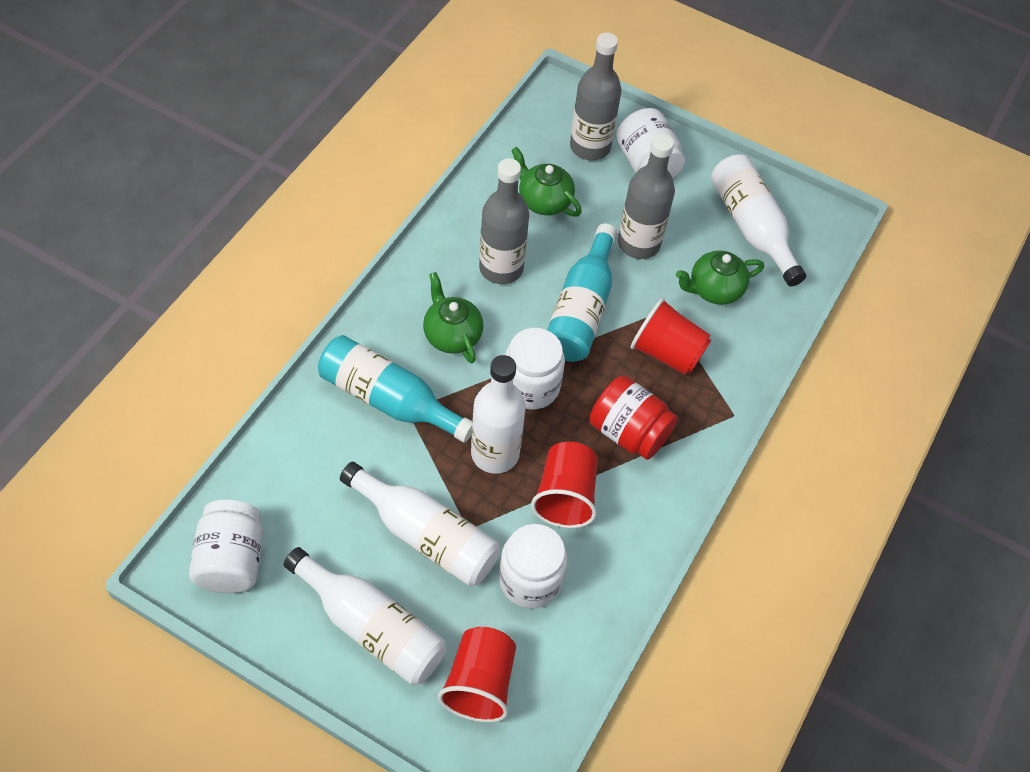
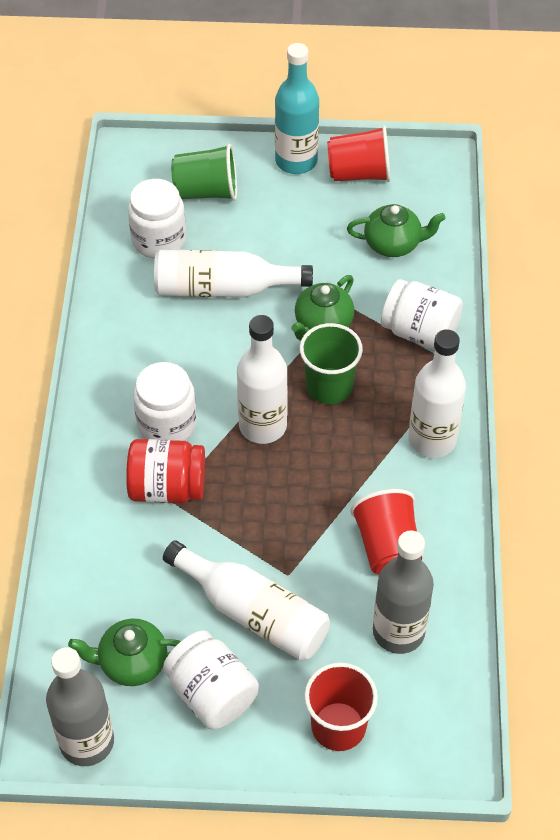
green cup: none = 0 -> [171,144,237,201] [300,323,363,404] = 2
grey bottle: [479,158,529,284] [570,33,621,160] [618,134,675,259] = 3 -> [46,647,114,766] [373,530,434,654] = 2
turquoise bottle: [318,335,472,443] [547,224,617,362] = 2 -> [275,43,319,174] = 1

